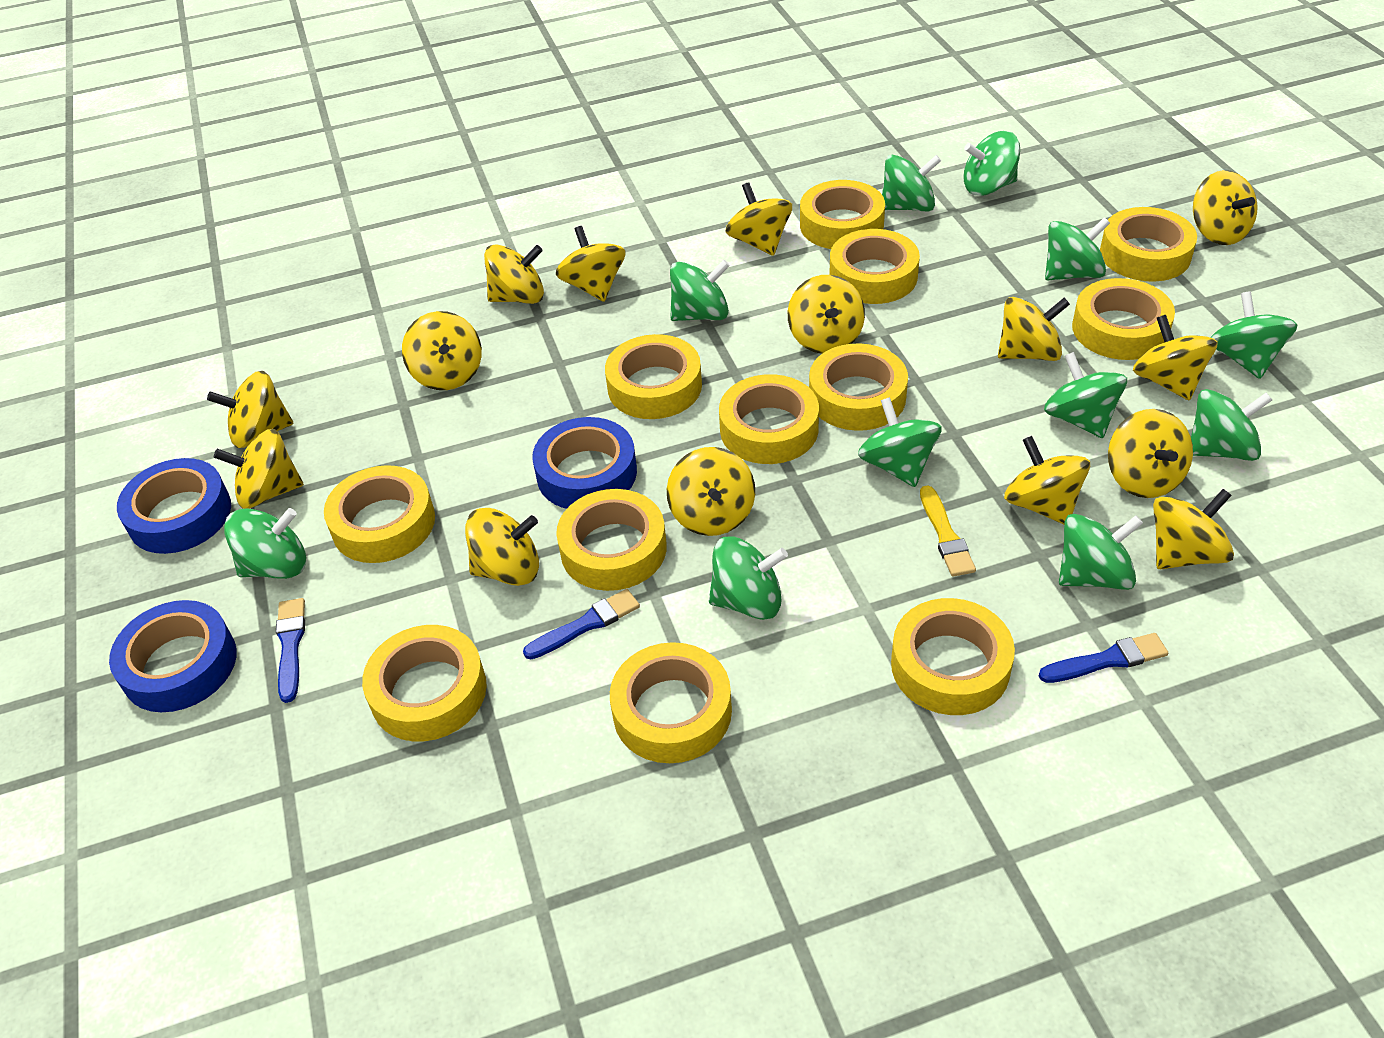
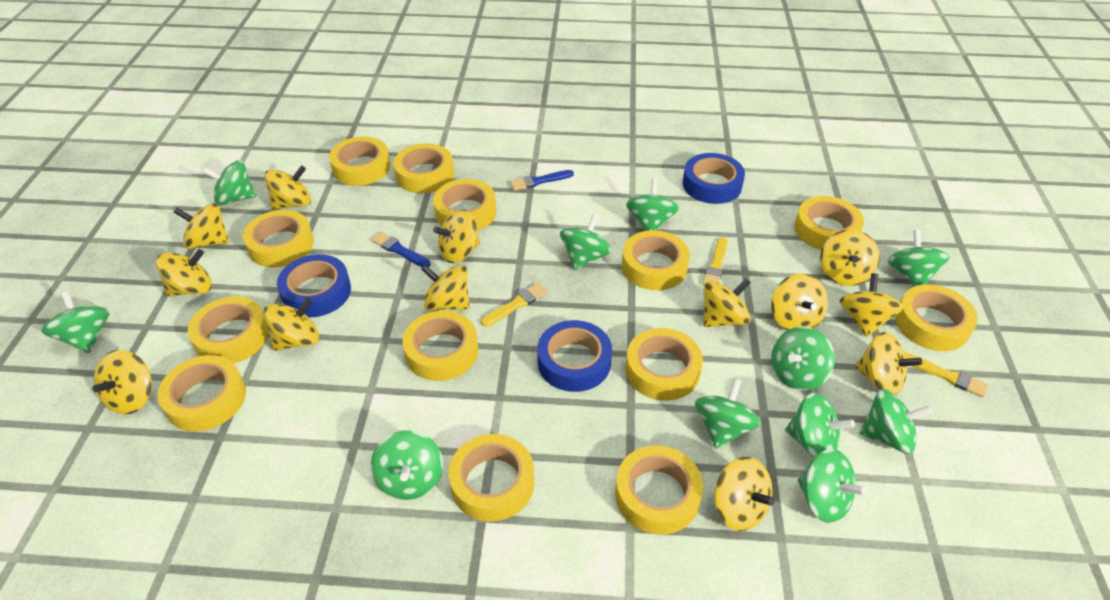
blue brush: [276,598,305,703] [523,589,640,660] [1039,633,1168,683] = 3 -> [371,232,430,267] [510,170,574,191] = 2
yellow brush: [920,485,976,577] = 1 -> [481,283,547,327] [703,237,728,286] [905,353,989,398] = 3
yellow spinning top: [207,371,294,448] [214,429,304,509] [402,311,482,390] [465,508,539,586] [484,244,544,304] [556,226,625,302] [667,447,755,536] [726,182,792,256] [788,275,865,354] [998,297,1070,361] [1004,436,1090,525] [1108,409,1193,498] [1133,315,1218,400] [1153,489,1234,569] [1193,170,1258,245] = 15 -> [93,350,152,414] [156,249,212,297] [173,203,229,249] [263,298,319,351] [265,165,311,210] [421,265,470,311] [433,210,480,263] [703,278,751,327] [714,457,775,531] [771,274,828,330] [820,229,880,286] [839,273,904,337] [855,332,922,395] = 13
yellow tape: [324,465,435,563] [362,625,487,741] [556,489,667,591] [605,334,702,419] [610,642,732,763] [719,374,819,464] [800,180,885,249] [809,343,908,431] [829,229,920,304] [891,598,1015,715] [1072,278,1175,360] [1100,207,1197,282] = 12 -> [158,355,246,431] [188,296,269,363] [243,210,314,267] [329,137,391,186] [393,144,454,193] [403,311,478,381] [433,179,496,231] [449,434,534,521] [615,445,703,535] [622,230,690,290] [626,328,703,401] [794,196,864,250] [895,284,977,351] = 13

